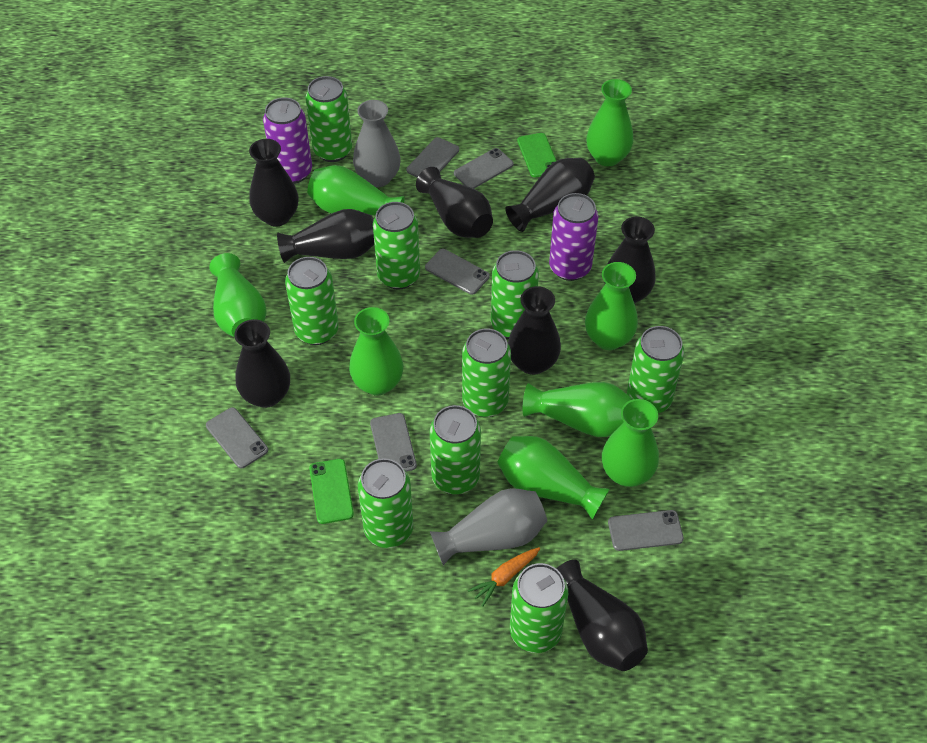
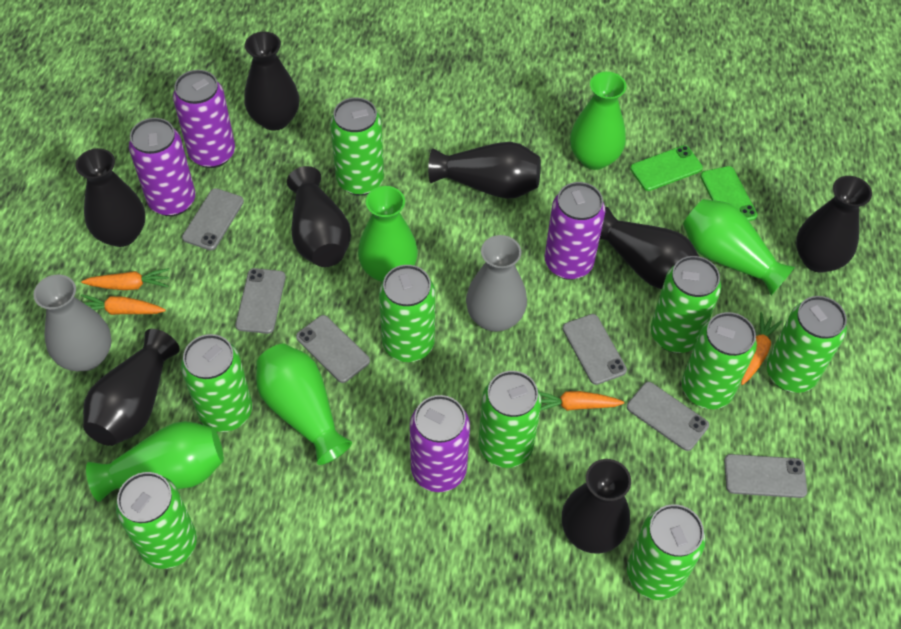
green vase: [209,253,267,337] [307,165,405,215] [349,307,403,395] [497,436,609,520] [523,382,633,437] [585,262,638,350] [586,79,633,166] [602,399,659,487] = 8 -> [86,421,224,502] [256,343,352,465] [358,186,418,282] [570,72,626,170] [683,199,795,295] = 5
orange carrot: [468,547,540,607] = 1 -> [81,268,169,290] [81,294,166,315] [540,391,624,411] [741,312,783,385] = 4
purple can: [263,98,312,184] [549,193,598,281] = 2 -> [129,118,195,216] [173,70,235,168] [410,395,470,492] [545,182,606,280] = 4

